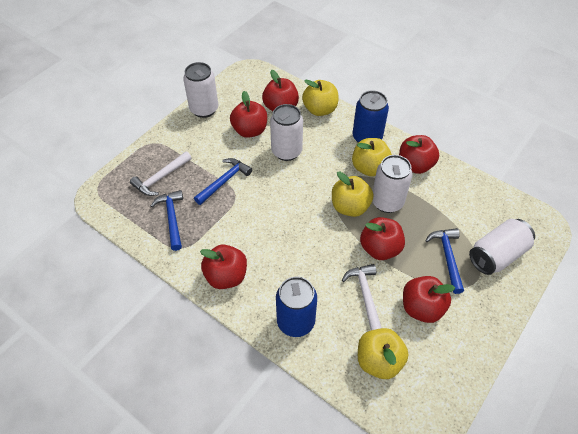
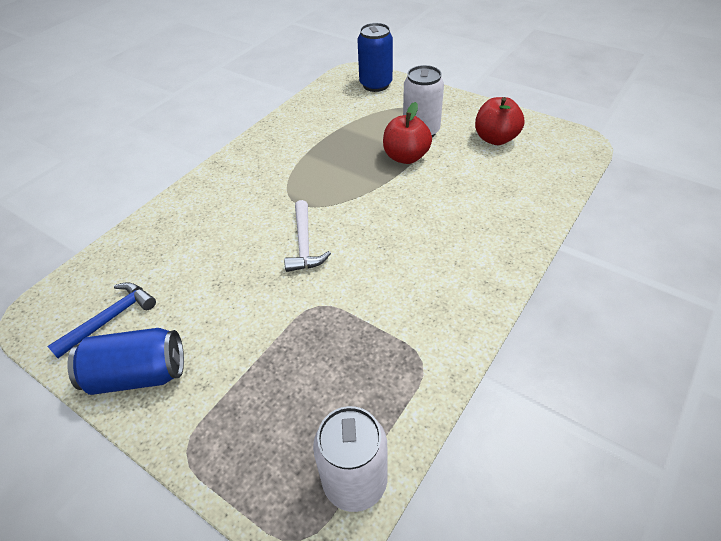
blue hammer: [151,190,183,251] [194,158,252,205] [425,228,464,294] = 3 -> [47,282,156,358] = 1
red apple: [200,245,247,289] [230,91,267,138] [262,70,299,111] [360,217,405,260] [399,135,439,174] [403,276,455,323] = 6 -> [383,102,432,164] [475,97,525,145] = 2
white can: [183,62,218,118] [270,104,303,161] [372,155,413,213] [469,219,535,275] = 4 -> [313,406,387,512] [403,65,444,138] = 2
white hammer: [130,151,192,196] [342,264,382,330] = 2 -> [284,200,331,272] = 1
yellow apple: [302,80,338,116] [332,172,374,217] [352,138,392,177] [358,328,408,379] = 4 -> none = 0

